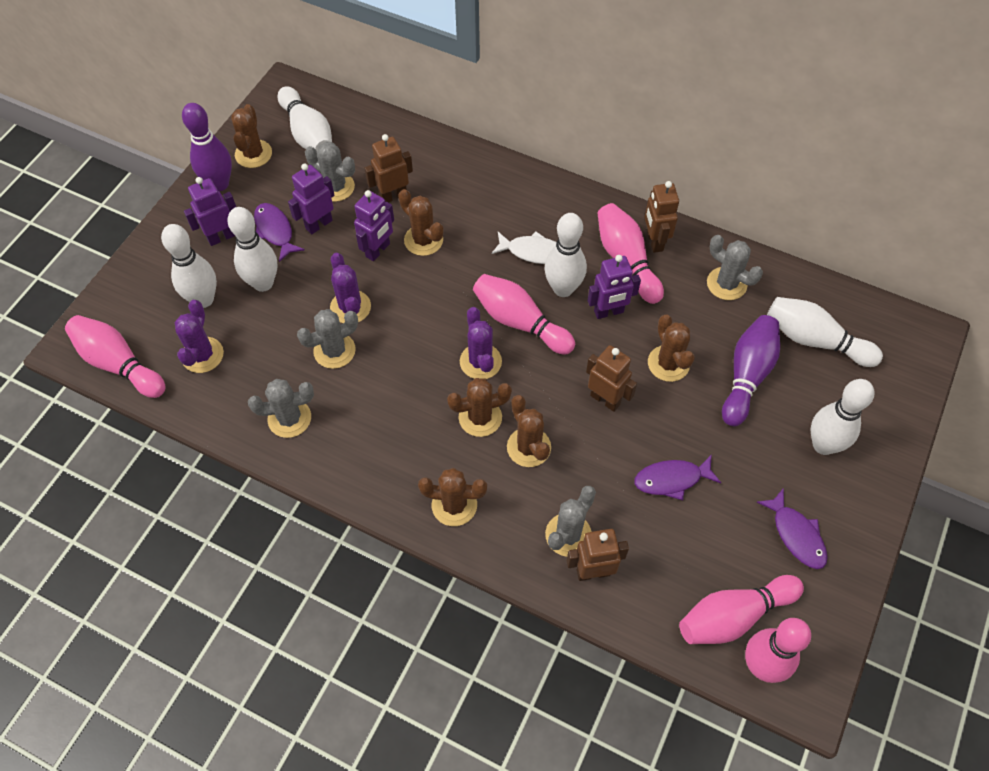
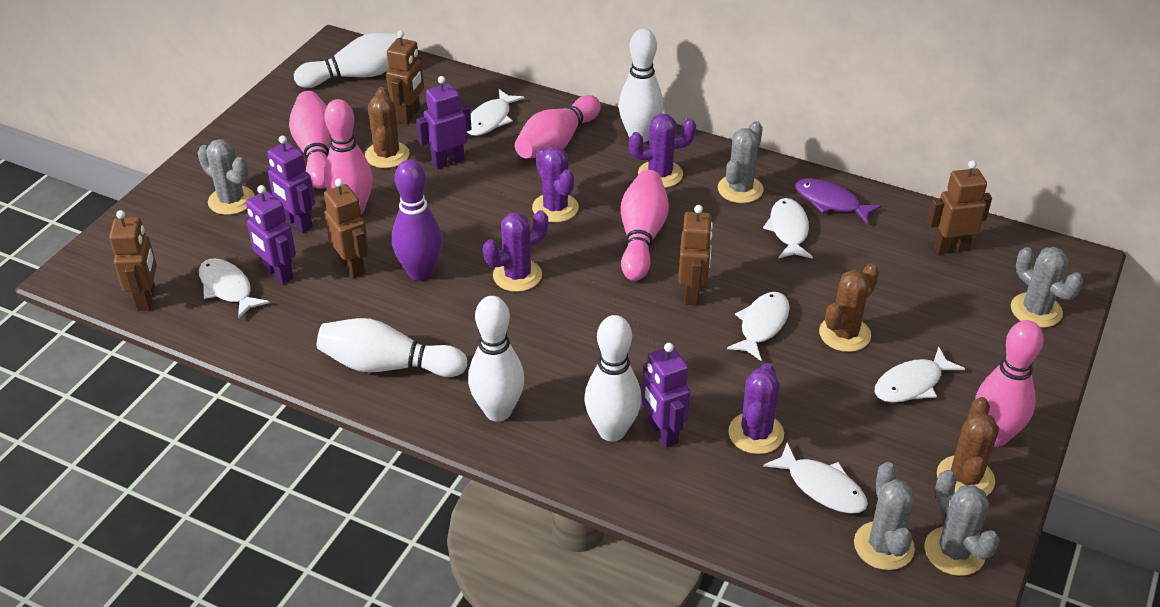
brown cactus: [231,104,272,168] [398,189,444,256] [418,468,487,526] [447,378,512,437] [507,395,551,467] [648,314,695,382] = 6 -> [365,87,410,168] [819,263,879,352] [937,397,999,496] = 3
brown robot: [365,134,413,203] [567,529,629,581] [586,345,637,412] [644,181,679,253] = 4 -> [109,210,157,311] [324,178,369,278] [386,30,424,124] [678,205,713,305] [927,160,992,254] = 5
purple bowling pin: [182,103,232,191] [722,315,780,426] = 2 -> [392,160,442,281] = 1
purple cactus: [174,300,224,373] [330,253,371,323] [460,307,502,379] = 3 -> [483,210,548,292] [532,147,579,223] [629,113,696,188] [728,363,784,454] = 4
purple fish: [254,203,305,262] [634,454,721,500] [757,488,828,569] = 3 -> [795,178,882,224] = 1
white bowling pin: [161,224,217,308] [227,207,277,292] [277,86,332,151] [545,213,587,297] [767,297,883,367] [811,379,875,455] = 6 -> [294,33,405,88] [317,318,467,377] [468,296,524,421] [584,315,641,442] [619,28,663,143] = 5
white fish: [491,231,557,264] = 1 -> [199,259,270,319] [467,89,525,136] [727,292,790,361] [763,198,813,259] [763,443,868,514] [875,346,965,403] = 6

